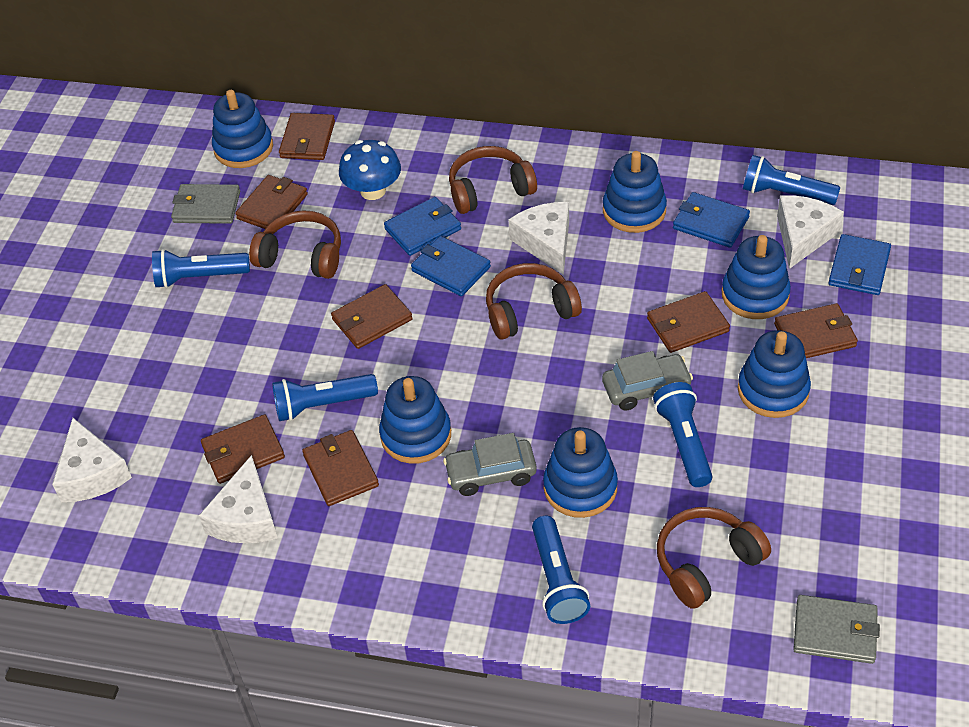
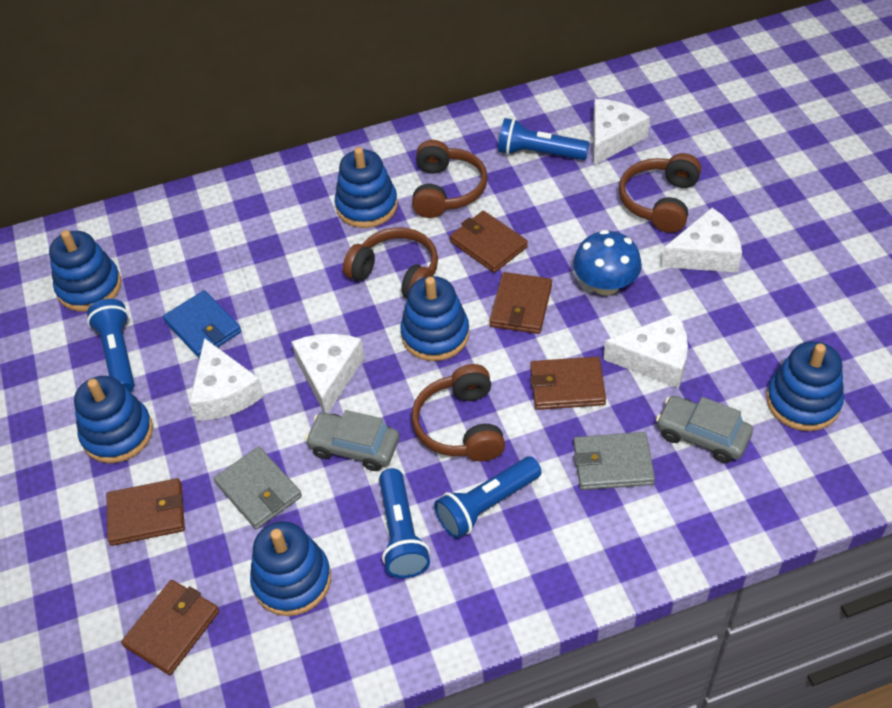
blue flashlight: [152,249,250,288] [272,374,378,421] [532,516,590,624] [653,382,712,487] [743,155,840,205] = 5 -> [87,299,135,392] [379,468,430,578] [434,456,542,539] [498,118,590,160] = 4
blue wallet: [384,197,461,256] [411,236,491,296] [673,192,750,248] [828,234,891,295] = 4 -> [163,290,241,358] = 1
brown wallet: [201,414,285,484] [235,175,308,232] [279,113,335,160] [302,430,379,506] [331,284,413,349] [647,291,730,353] [774,303,858,358] = 7 -> [106,478,185,546] [121,580,219,675] [450,211,528,273] [489,272,552,334] [530,357,606,410] = 5
white cheese: [52,418,132,502] [199,455,278,543] [509,202,569,275] [777,195,844,269] = 4 -> [189,338,264,421] [291,334,365,413] [593,99,650,165] [604,313,688,388] [661,208,742,272] = 5

